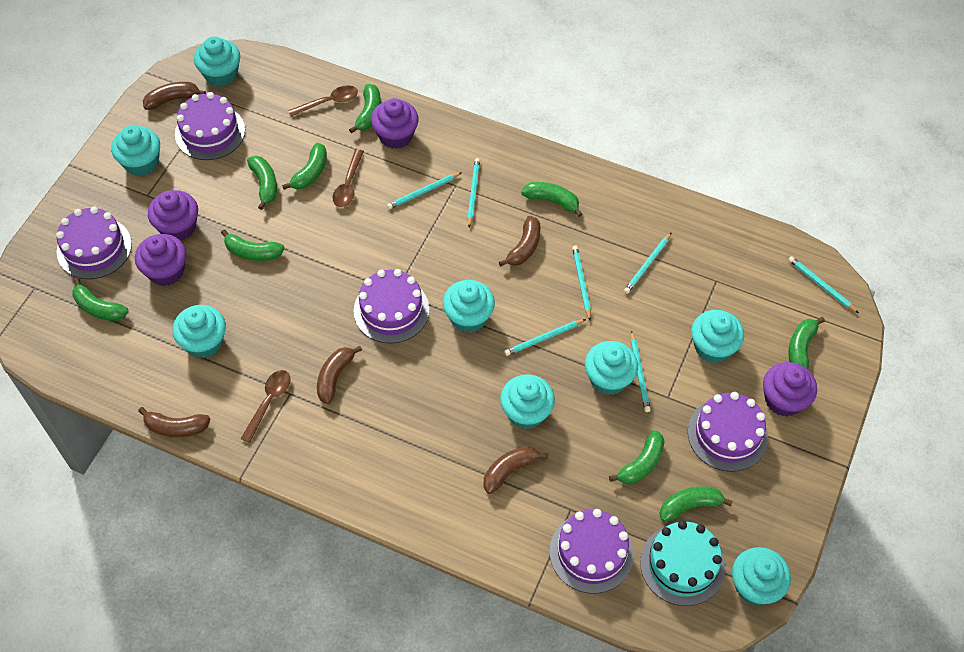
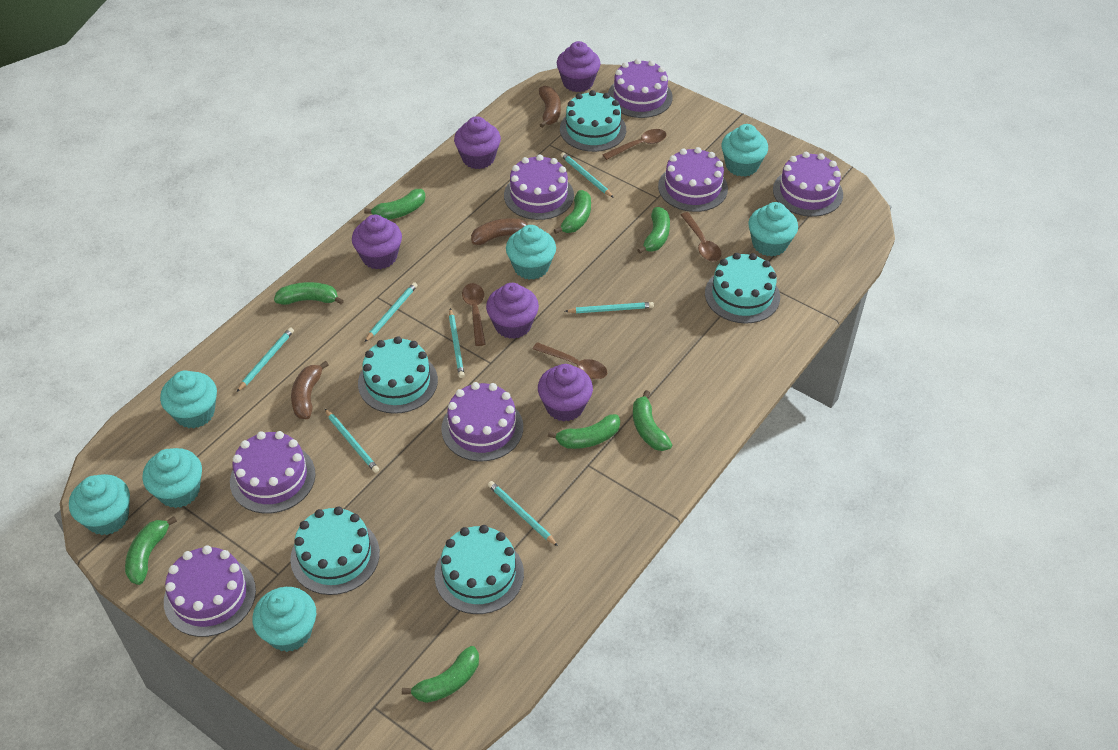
brown banana: [138,407,210,437] [143,82,206,110] [317,346,362,404] [483,446,548,494] [499,216,540,267] = 5 -> [291,361,329,419] [471,218,527,245] [539,86,561,128] = 3
brown spoon: [241,370,291,443] [288,85,358,117] [333,149,364,207] = 3 -> [462,283,485,346] [533,342,607,379] [602,129,667,160] [680,212,721,261] = 4
green banana: [72,278,129,321] [221,229,285,261] [247,156,277,210] [282,143,327,190] [349,84,381,134] [521,182,582,217] [609,430,665,484] [659,486,733,522] [789,317,825,369] = 9 -> [125,516,177,585] [274,282,344,305] [364,189,425,220] [402,646,479,703] [548,414,620,449] [554,190,591,234] [633,390,672,451] [637,207,670,254] = 8
purple cake: [56,207,132,279] [175,92,245,160] [353,269,430,343] [550,509,634,593] [688,392,768,472] = 5 -> [164,545,256,637] [230,431,316,513] [441,382,523,461] [504,154,574,220] [608,58,673,118] [658,147,728,212] [773,152,843,217] = 7
purple cupcake: [135,234,186,286] [148,190,198,241] [371,98,419,149] [763,362,817,417] = 4 -> [352,215,402,269] [454,116,501,169] [486,283,539,339] [538,364,593,422] [557,41,601,92] = 5
turquoise cake: [640,521,725,606] = 1 -> [290,507,380,595] [358,336,438,414] [435,525,524,614] [560,90,626,152] [705,253,780,324] = 5
turquoise cupcake: [111,125,160,176] [173,305,226,358] [194,37,240,87] [443,280,495,333] [500,374,555,429] [585,341,638,395] [691,310,744,363] [732,547,791,605] = 8 -> [69,474,130,535] [142,448,202,508] [160,370,217,429] [252,587,316,652] [506,225,556,280] [722,124,768,177] [748,202,798,257] = 7

